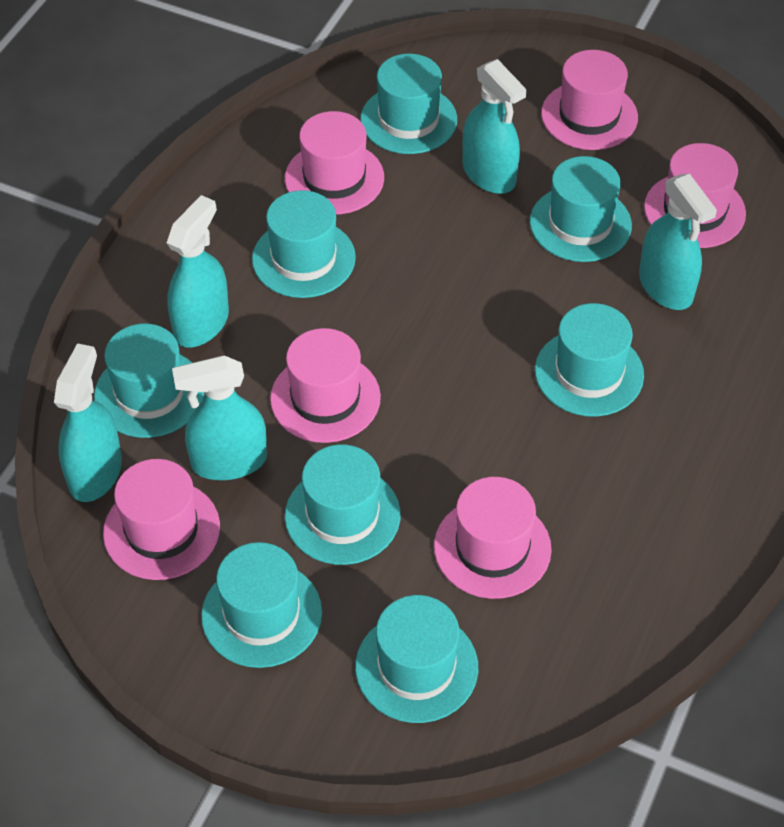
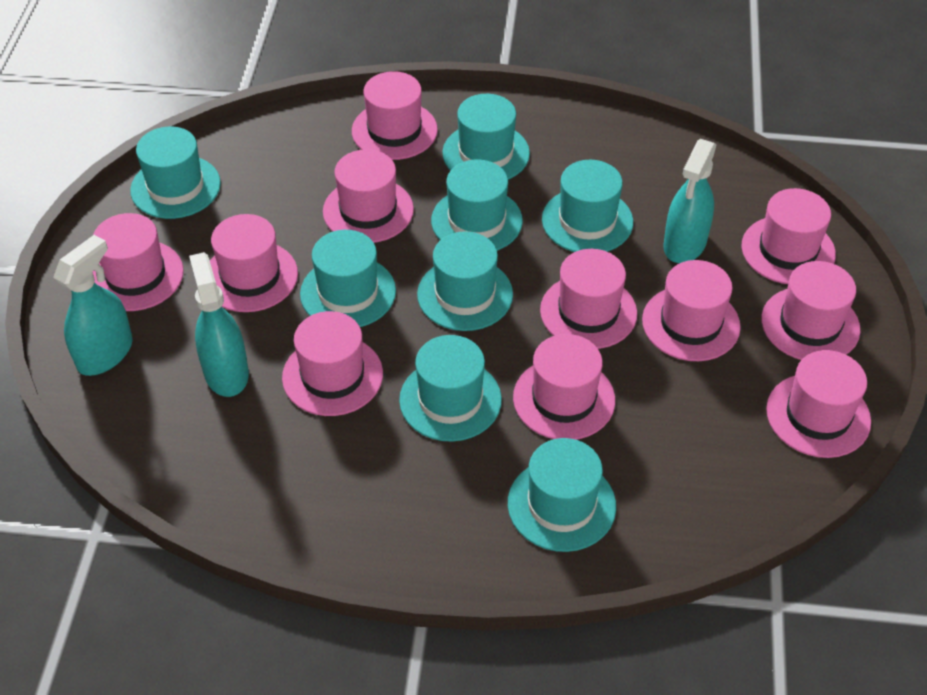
pink hat: [103,459,220,580] [270,328,381,443] [285,111,384,215] [434,477,552,599] [541,50,638,150] [644,143,746,248] = 6 -> [93,213,184,311] [210,214,298,312] [282,311,383,416] [323,149,414,243] [352,71,438,160] [513,334,615,440] [540,249,637,349] [642,260,741,361] [741,188,836,284] [761,261,860,360] [766,350,871,458] = 11
turquoise spray bottle: [54,343,122,502] [167,195,229,347] [172,355,267,480] [463,59,527,194] [639,174,717,310] = 5 -> [53,235,133,376] [189,252,249,397] [663,139,717,263] = 3

